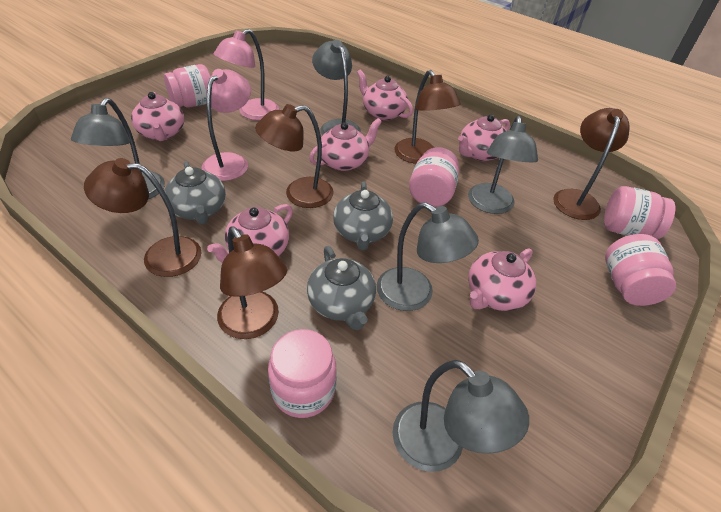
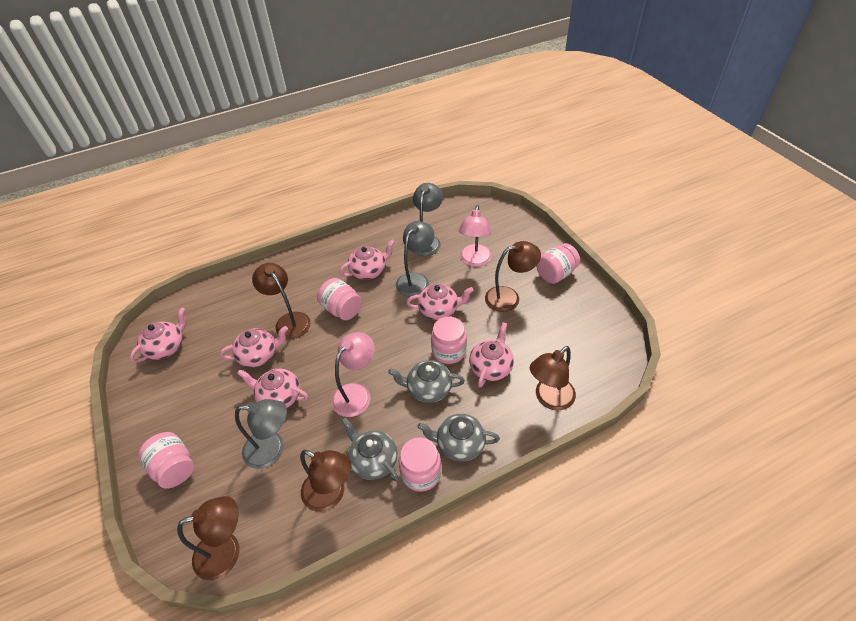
grey lamp: [71,98,165,200] [312,40,361,136] [377,202,479,311] [393,360,529,472] [468,116,538,214] = 5 -> [235,399,287,469] [396,221,435,297] [412,183,443,256] = 3

